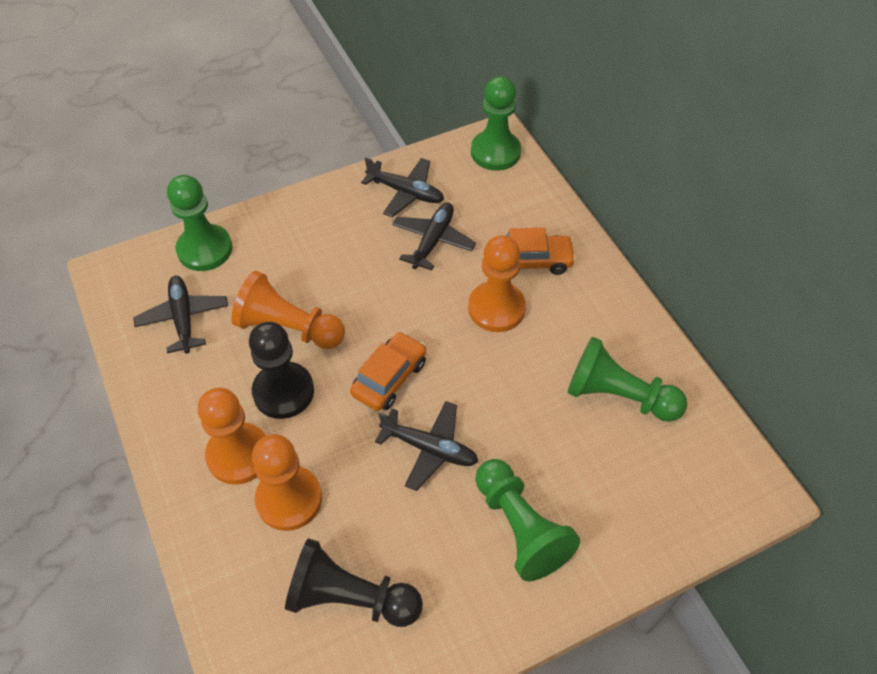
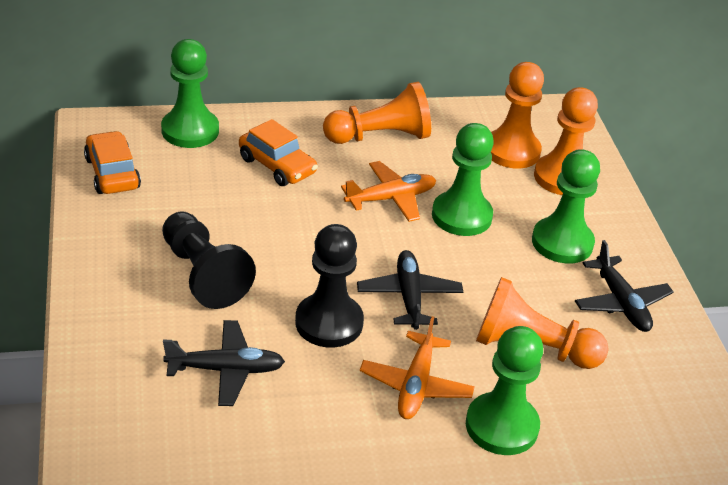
black plane: [133,276,228,354] [361,157,444,217] [375,401,478,491] [392,203,476,271] = 4 -> [163,320,285,406] [357,250,463,330] [575,240,673,332] = 3
orange plane: none = 0 -> [341,161,436,222] [360,316,475,419] = 2

